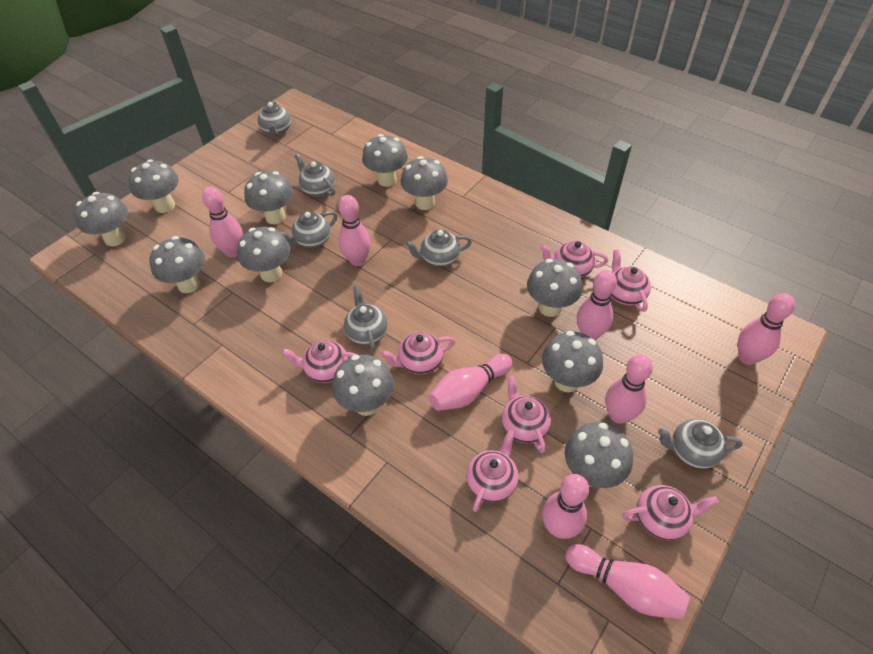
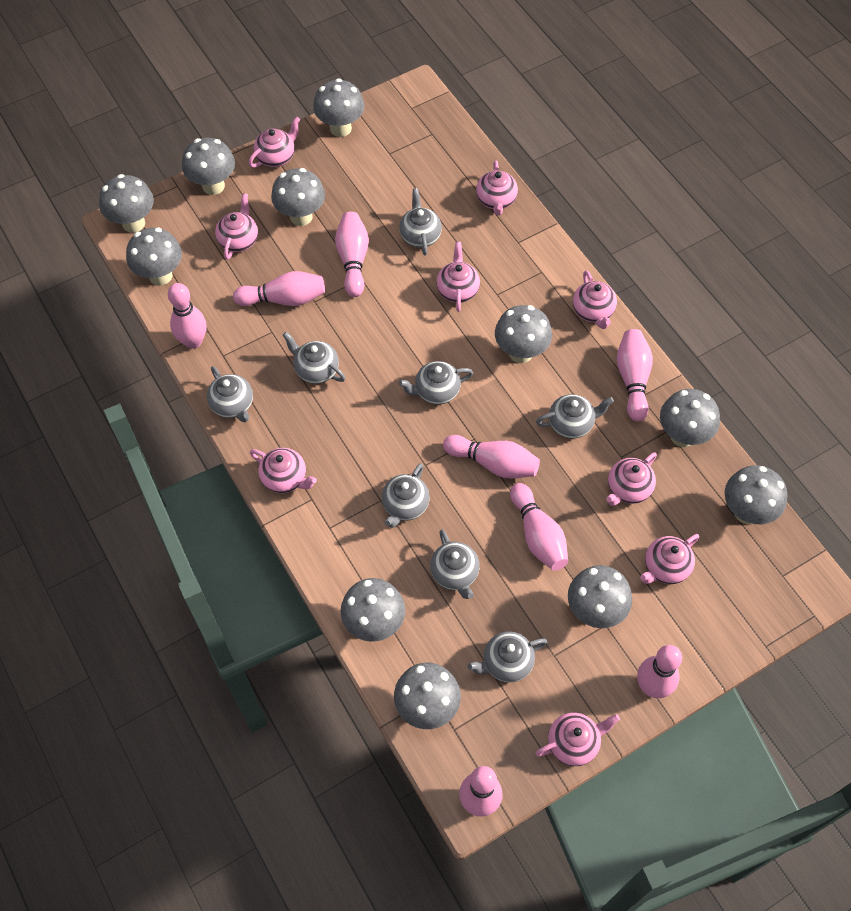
grey teapot: [258,100,291,137] [281,211,337,248] [295,154,335,197] [344,286,388,352] [405,230,472,267] [658,419,743,469] = 6 -> [207,366,253,422] [283,332,345,384] [382,463,430,528] [399,188,442,255] [399,361,473,404] [430,529,480,599] [468,631,548,682] [536,394,614,438] = 8
pink teapot: [282,340,357,383] [381,332,455,374] [466,430,519,512] [501,375,551,453] [540,241,608,278] [611,249,651,312] [622,485,719,540] = 7 -> [215,193,258,260] [249,117,300,168] [250,448,317,493] [436,242,480,312] [476,160,518,215] [535,713,620,766] [573,270,617,329] [606,452,657,506] [640,534,699,584] = 9

